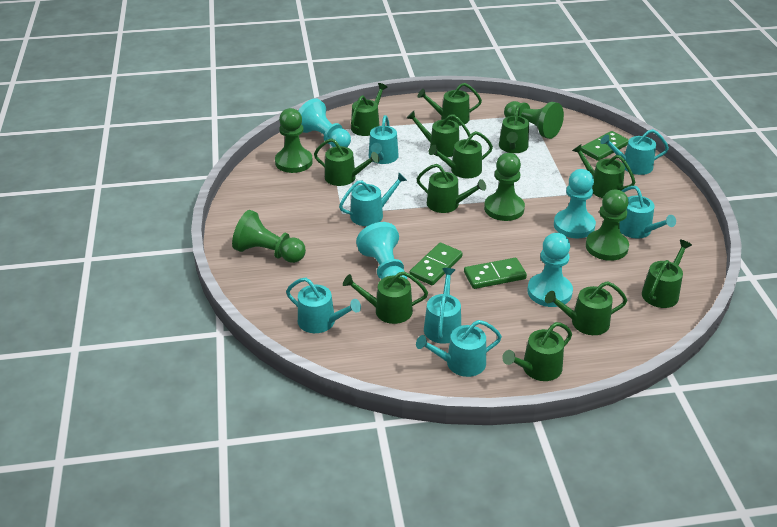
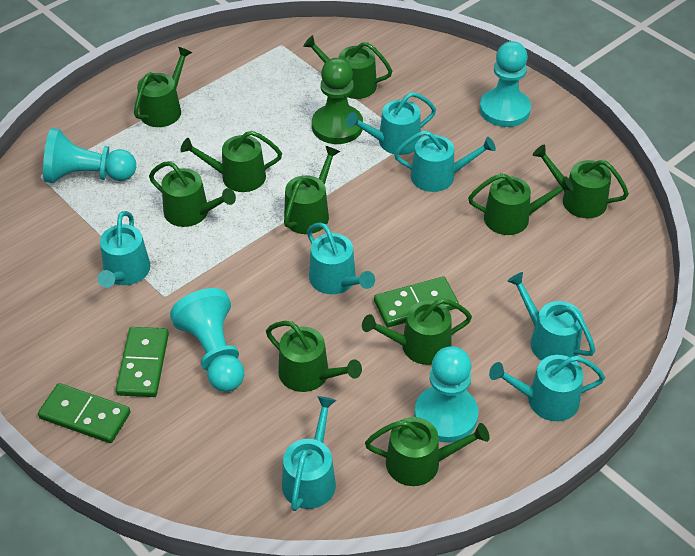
green pawn: [232,210,306,263] [275,108,313,173] [484,153,525,221] [504,101,564,139] [586,190,629,261] = 5 -> [312,58,363,144] = 1
green watering can: [314,138,380,186] [343,272,428,324] [351,83,388,136] [407,111,471,157] [417,83,482,126] [417,164,486,213] [429,131,493,178] [499,105,529,153] [502,322,572,381] [545,281,627,335] [572,144,636,198] [642,240,692,308] = 12 -> [134,47,192,127] [149,161,236,227] [180,131,282,192] [266,321,362,392] [284,146,340,234] [303,35,392,99] [362,298,472,365] [365,417,489,486] [468,173,574,235] [533,144,629,218] = 10

